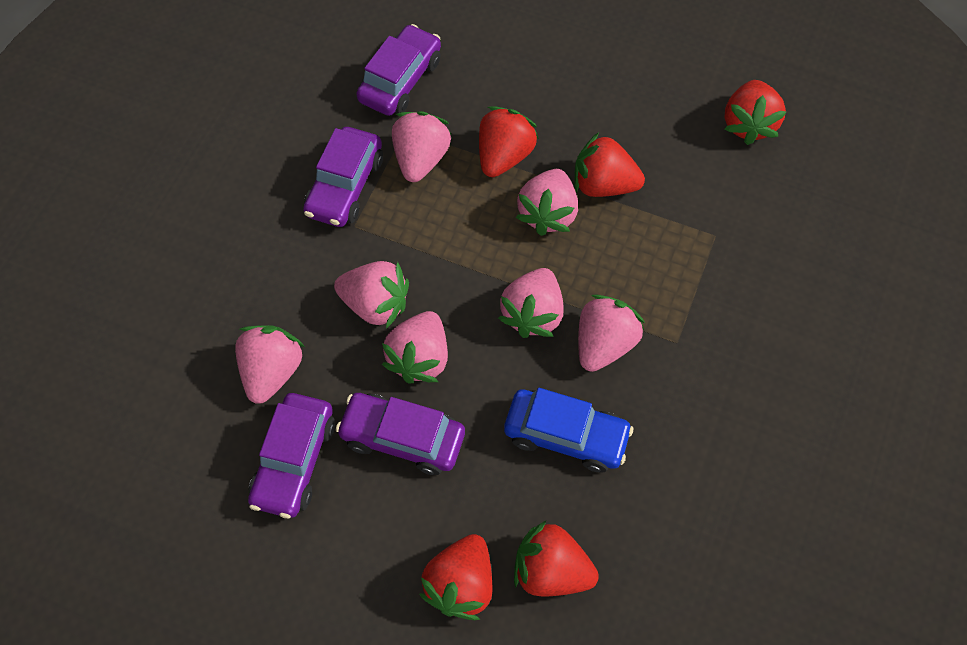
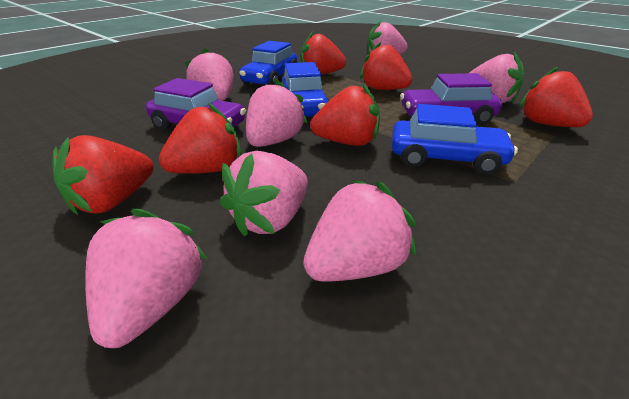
blue car: [504,388,633,473] = 1 -> [239,41,297,85] [281,62,329,117] [392,104,518,175] = 3
purple car: [248,393,335,518] [303,127,383,227] [336,393,465,475] [356,24,441,116] = 4 -> [146,78,246,130] [400,73,502,125] = 2
red strawberry: [419,534,492,620] [479,106,539,177] [514,520,599,597] [575,132,645,197] [724,80,786,145] = 5 -> [52,135,154,215] [159,103,242,174] [301,32,346,75] [310,84,380,146] [360,42,412,90] [519,67,593,127] = 6

